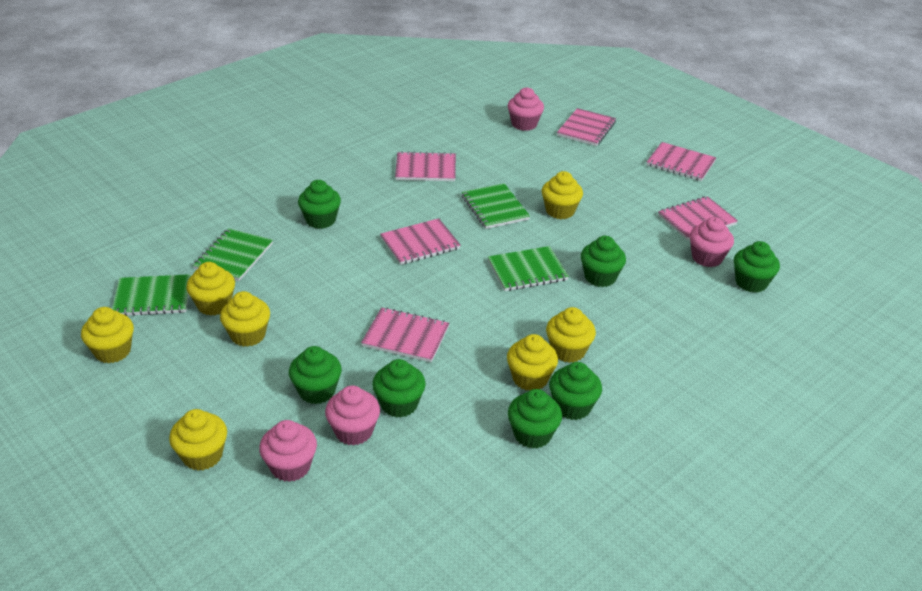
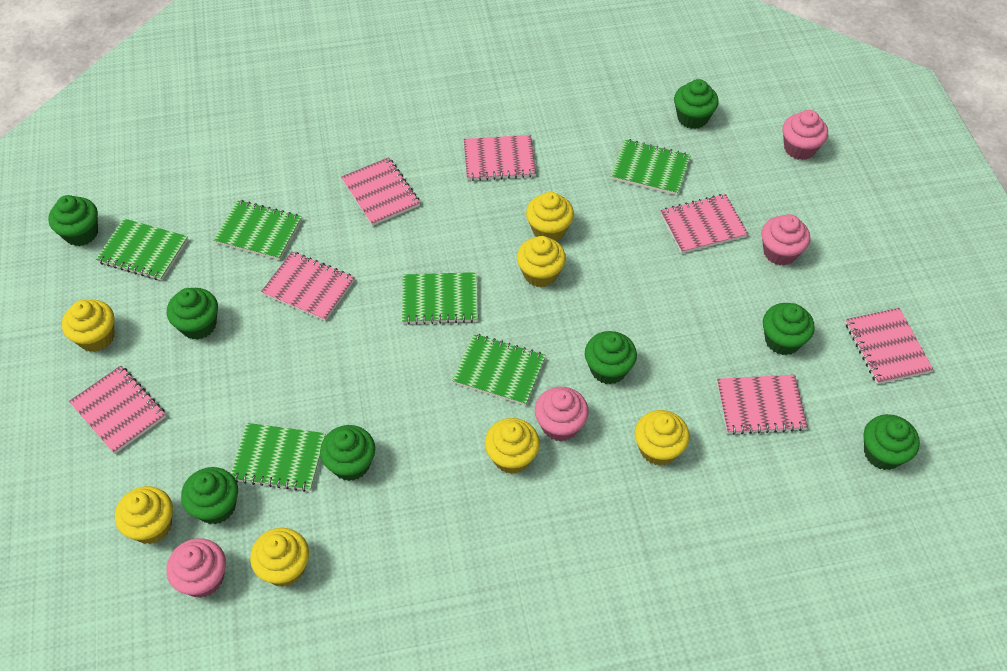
green cupcake: [289,346,342,404] [298,180,341,229] [372,359,426,418] [508,389,562,449] [549,362,602,420] [581,236,626,287] [734,241,780,293] = 7 -> [48,195,98,246] [167,288,218,340] [181,467,238,524] [320,425,375,481] [585,331,637,385] [674,79,719,129] [763,303,815,355] [864,414,920,470] = 8
green notebook: [112,274,191,316] [193,228,273,281] [462,183,530,229] [488,246,569,291] = 4 -> [96,218,188,281] [213,200,302,260] [231,423,326,492] [402,272,478,325] [452,333,546,406] [611,139,691,195] = 6
pink notebook: [361,307,450,362] [380,218,461,265] [395,151,456,181] [557,108,616,146] [647,142,716,181] [658,196,738,240] = 6 -> [69,366,166,454] [261,251,355,321] [341,157,420,226] [464,135,536,181] [661,194,748,254] [717,375,808,435] [845,308,933,384] = 7

